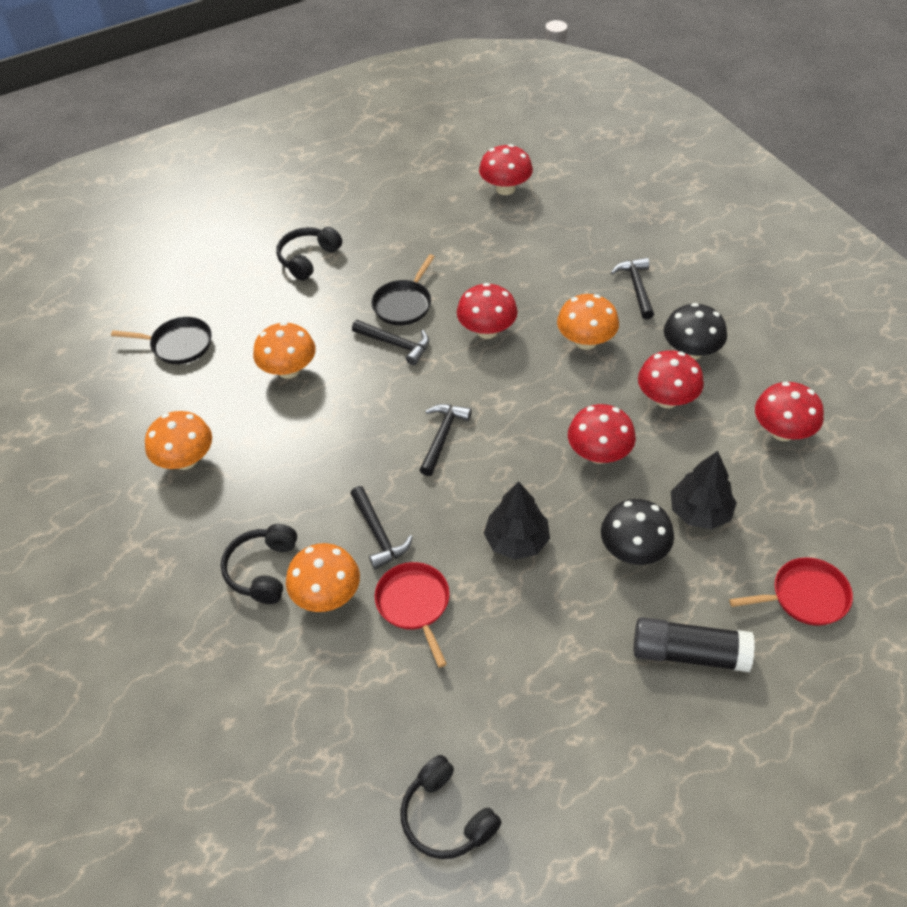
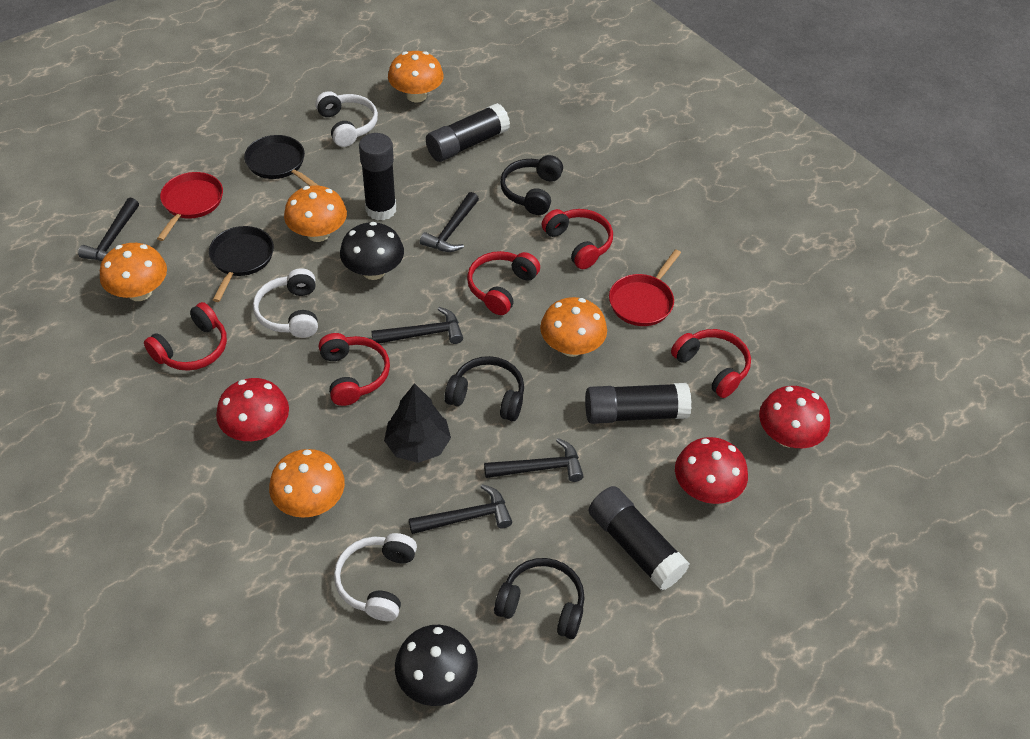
black glue stick: [634,617,755,672] = 1 -> [359,133,396,221] [426,103,510,162] [585,383,691,424] [588,486,690,590] = 4
black hammer: [350,486,413,569] [352,320,429,365] [420,404,472,476] [611,258,654,320] = 4 -> [78,198,139,261] [371,307,463,344] [409,484,512,534] [420,192,479,252] [484,438,584,482] = 5
black tree: [484,481,550,560] [671,451,737,529] = 2 -> [384,383,451,463] = 1
orange mushroom: [145,411,212,470] [253,322,316,379] [286,543,360,612] [557,294,619,350] = 4 -> [100,243,167,301] [269,449,345,518] [284,186,347,242] [388,51,444,102] [540,297,607,357] = 5
red headphones: none = 0 -> [144,302,227,371] [319,333,390,406] [467,251,540,315] [542,209,613,269] [671,329,751,398] = 5
red mushroom: [457,283,518,339] [479,144,533,195] [568,404,636,464] [638,350,704,408] [755,382,824,441] = 5 -> [216,378,289,441] [675,437,748,504] [759,386,830,448] = 3
white headphones: none = 0 -> [253,269,318,338] [315,91,378,147] [334,533,417,621] = 3

